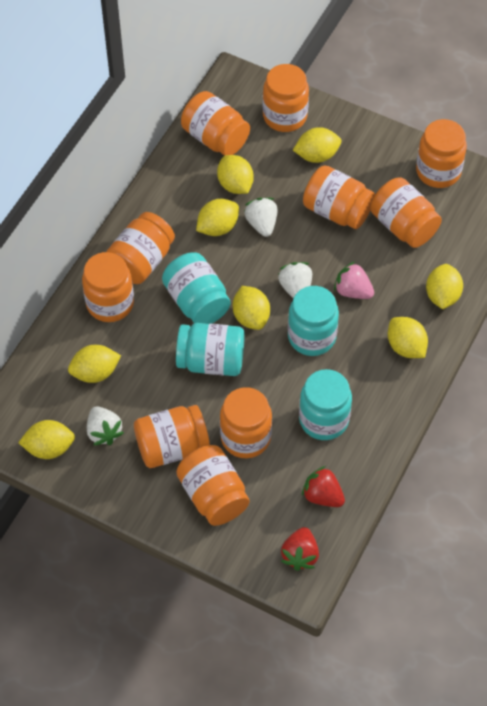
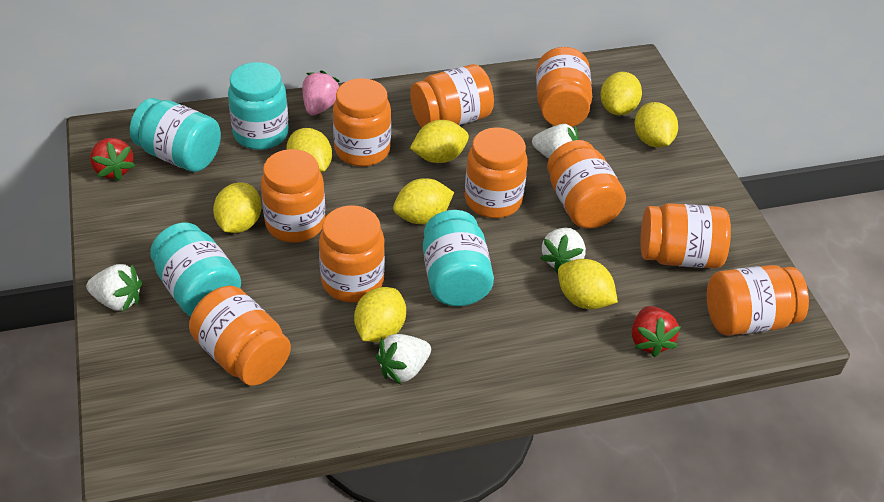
white strawberry: [87,406,124,445] [244,198,278,237] [278,262,312,298] = 3 -> [86,264,142,312] [376,334,431,384] [532,124,578,159] [540,228,586,273] = 4

